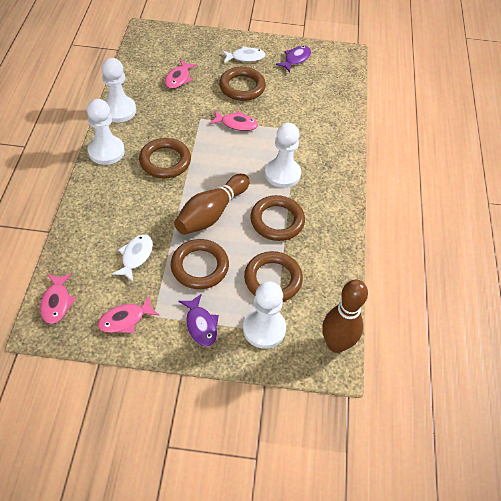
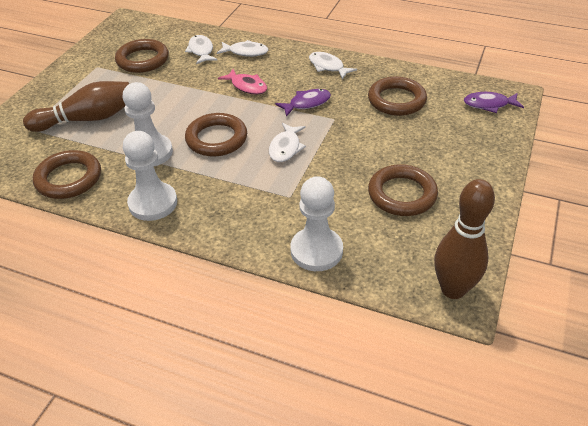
pink fish: [40,273,76,324] [98,296,159,333] [165,59,197,89] [210,111,258,131] = 4 -> [218,69,267,95] = 1
white fish: [112,234,153,281] [222,46,266,63] = 2 -> [185,35,218,64] [217,40,269,57] [269,123,306,162] [309,52,357,79] = 4
white pawn: [87,99,125,165] [101,58,136,122] [243,282,286,349] [265,123,301,188] = 4 -> [123,82,173,167] [123,131,177,221] [291,176,343,271] = 3

